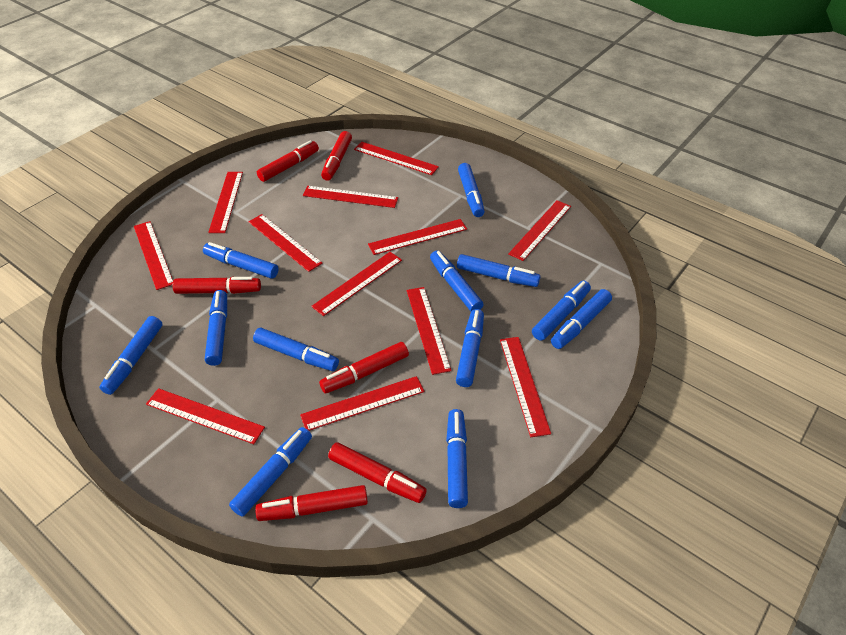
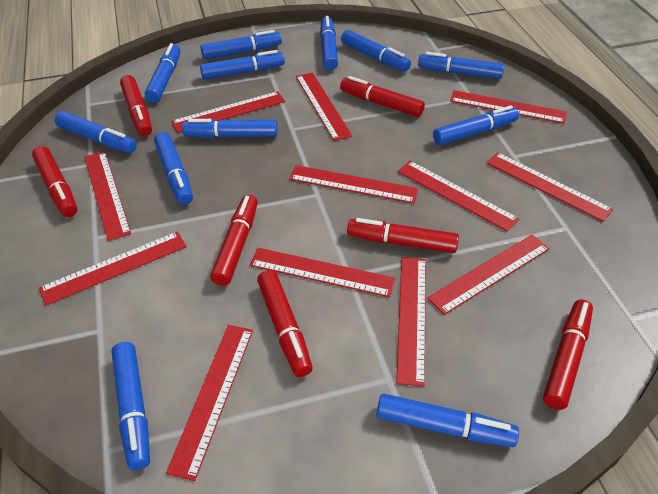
red marker: [172,277,261,294] [255,485,368,521] [257,140,319,182] [319,342,409,393] [321,131,352,181] [328,442,427,503] = 6 -> [32,146,77,217] [120,75,152,136] [210,195,258,286] [257,270,313,377] [340,76,425,117] [347,218,459,253] [543,300,593,410] = 7

